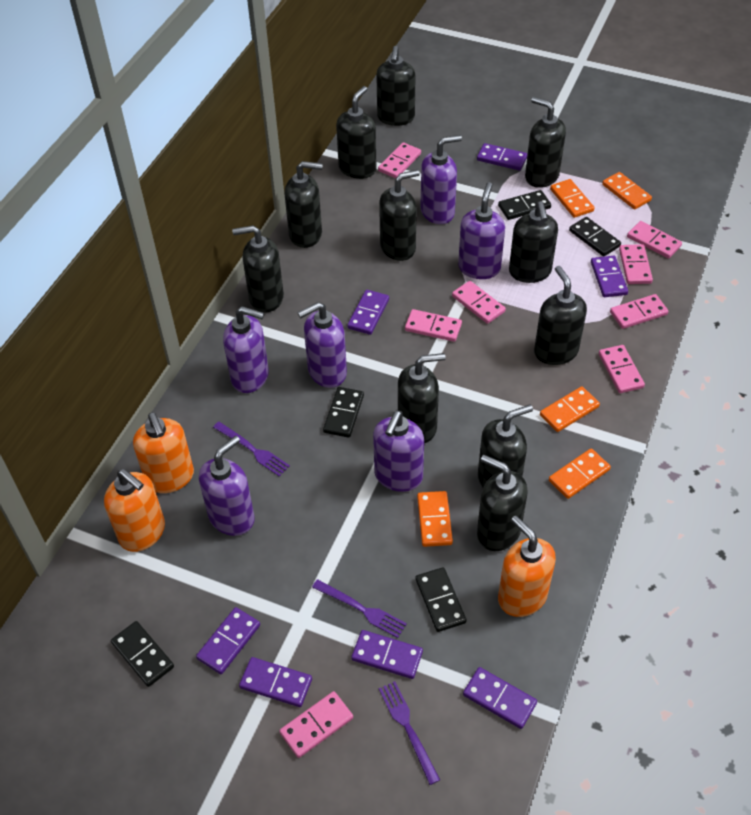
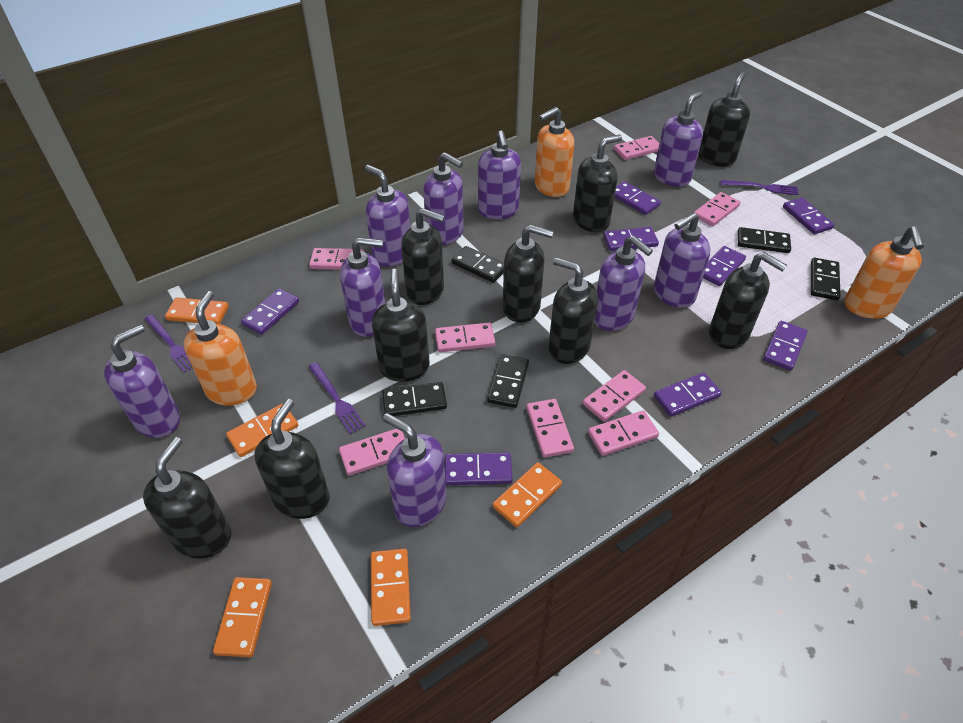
black soap dispenser: [232,225,284,313] [285,161,323,248] [336,86,376,179] [376,46,415,126] [379,170,420,261] [398,353,446,443] [477,455,528,551] [478,404,533,487] [509,201,558,283] [525,97,566,188] [534,266,587,365] = 11 -> [143,437,231,559] [254,399,330,519] [372,269,430,382] [401,208,445,305] [503,225,554,323] [548,257,598,364] [573,135,622,232] [698,72,750,167] [709,252,787,349] = 9
purple domino: [196,607,260,674] [239,657,312,707] [347,290,389,335] [351,630,423,679] [463,667,537,729] [477,143,527,171] [591,256,628,297] = 7 -> [241,288,299,335] [445,452,513,485] [603,227,659,251] [614,181,661,215] [654,372,722,417] [703,246,746,286] [763,321,808,371] [783,198,834,234] = 8
purple soap dispenser: [199,436,255,536] [223,306,269,393] [297,302,347,388] [373,411,424,492] [420,135,462,224] [458,182,505,279] = 6 -> [104,324,180,438] [340,237,386,337] [365,165,411,267] [383,413,446,527] [423,152,464,245] [478,131,521,219] [595,236,653,331] [654,91,703,187] [654,212,711,308] = 9

